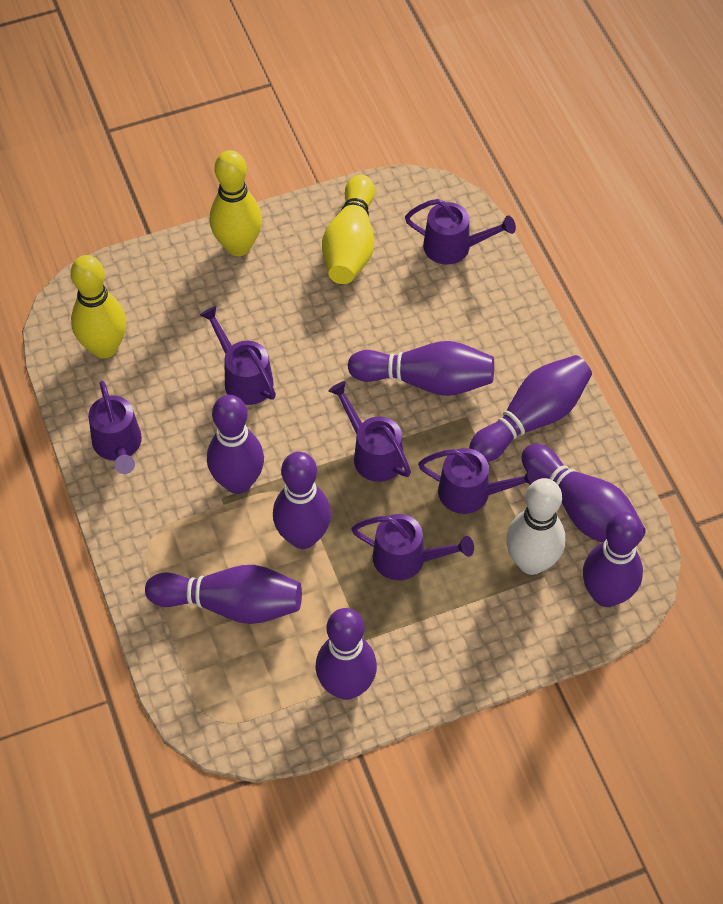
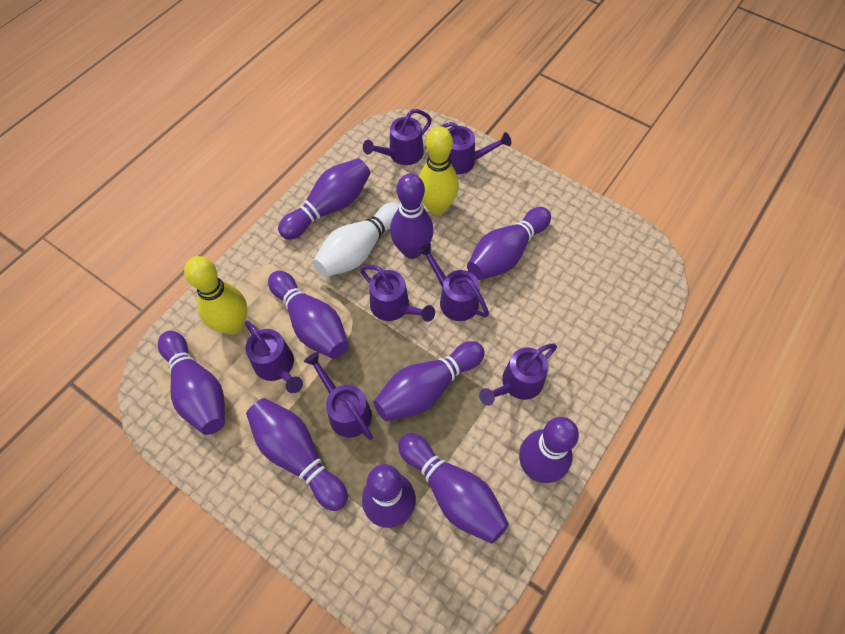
purple bowling pin: [145,565,302,624] [207,395,264,494] [273,452,331,549] [316,608,377,700] [348,341,494,396] [469,355,592,462] [521,444,646,543] [583,512,643,607] = 8 -> [158,331,225,435] [246,398,348,511] [268,271,349,359] [278,158,371,240] [362,464,416,528] [374,341,485,421] [390,173,434,259] [398,433,509,544] [467,207,551,280] [519,417,579,483] = 10
purple watering can: [88,381,142,474] [200,306,276,405] [328,381,411,482] [352,514,474,580] [405,199,516,265] [418,448,540,514] = 6 -> [245,321,303,393] [304,352,373,440] [360,265,435,322] [363,109,432,165] [418,243,489,321] [441,122,511,175] [479,344,557,406] = 7
yellow bowling pin: [71,255,126,359] [210,150,262,256] [322,175,375,284] = 3 -> [184,256,247,334] [419,126,459,215] = 2

